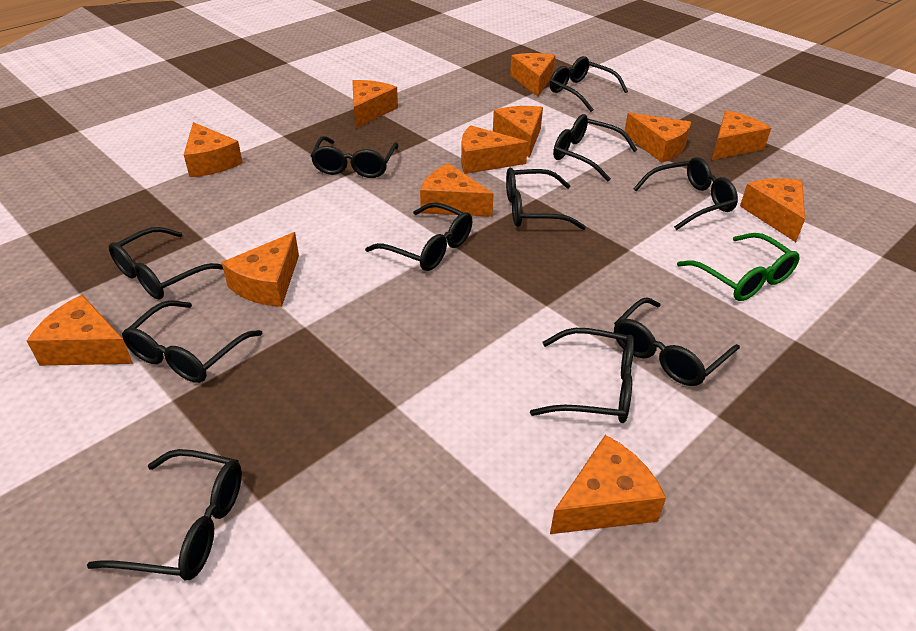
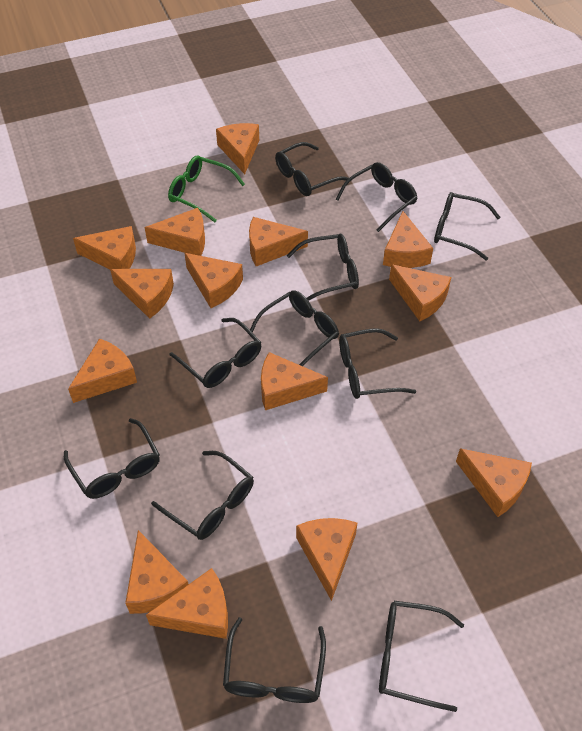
orange cheese: [27,295,133,366] [184,122,243,177] [221,232,299,307] [352,80,398,128] [420,163,493,217] [461,125,528,174] [493,106,543,158] [510,53,556,97] [550,435,666,534] [624,113,691,163] [712,110,771,160] [740,178,805,242] = 12 -> [68,338,137,403] [73,226,136,269] [110,269,174,319] [125,530,189,614] [145,208,205,256] [146,568,228,639] [184,253,243,308] [216,123,259,174] [249,217,308,266] [261,352,328,410] [296,518,357,601] [383,211,433,268] [389,264,451,321] [456,448,532,517] = 14

